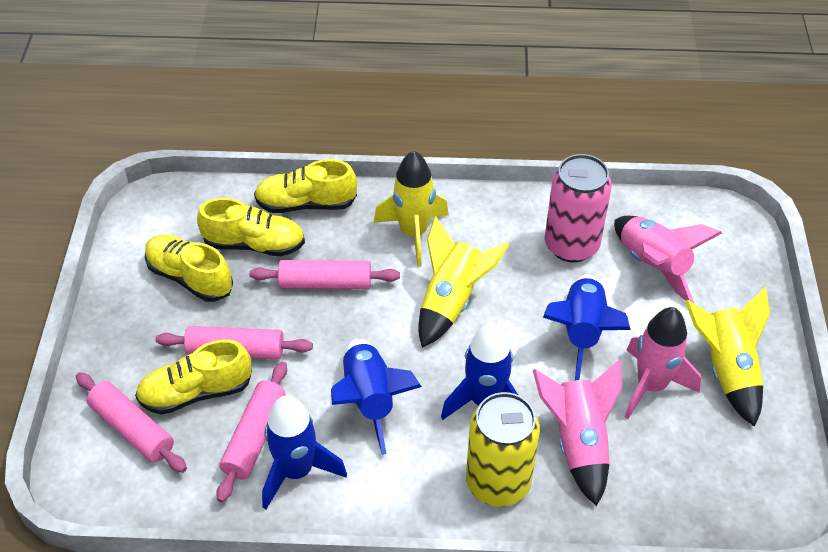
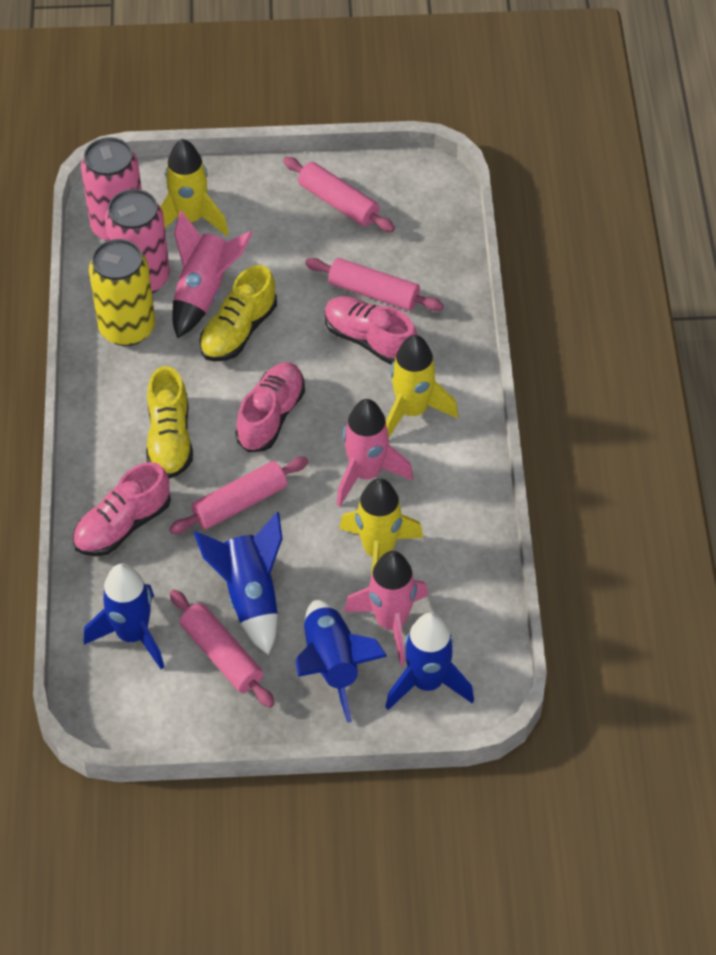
pink can: [545,154,612,262] = 1 -> [81,137,142,241] [105,189,170,293] = 2
pink shoe: none = 0 -> [73,462,171,556] [235,362,305,452] [325,296,417,365] = 3
yellow shoe: [135,340,252,414] [145,235,233,302] [197,198,305,256] [254,159,357,213] = 4 -> [146,366,193,479] [199,265,277,362] = 2

